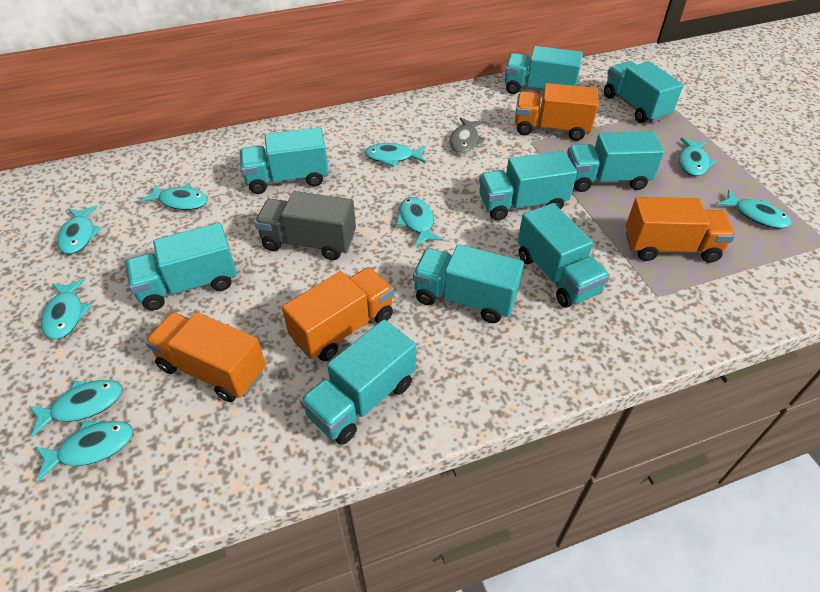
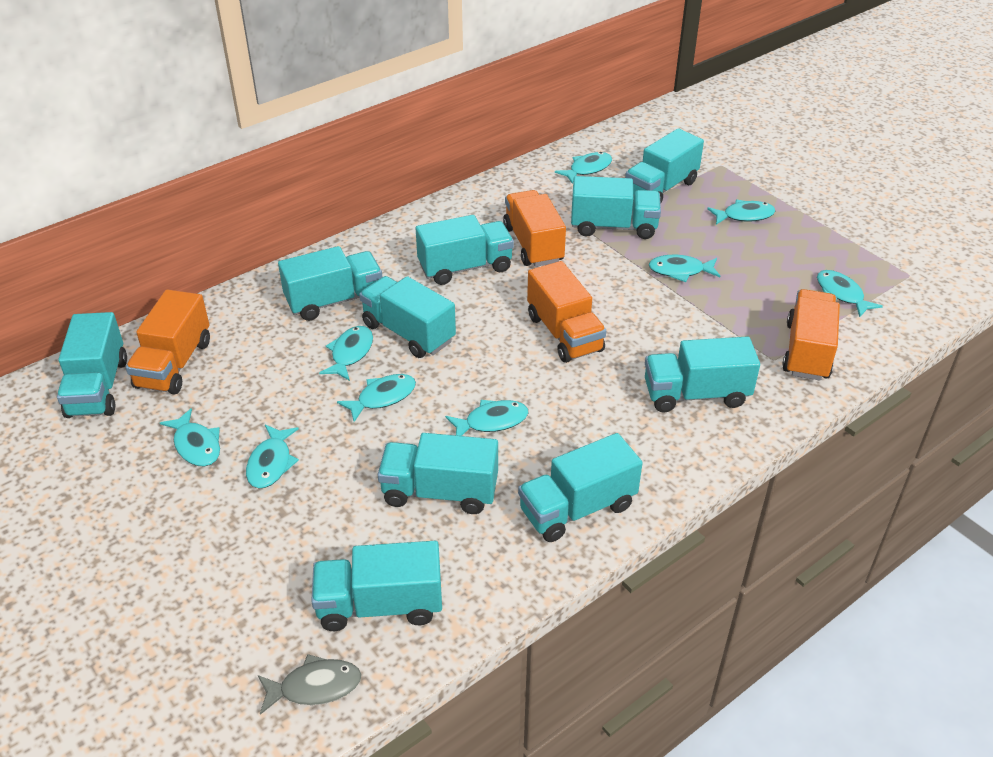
grey truck: [255,191,356,260] = 1 -> none = 0
turquoise truck: [125,223,237,311] [240,127,329,194] [300,320,416,445] [413,244,524,323] [479,151,577,221] [505,46,583,94] [518,203,610,308] [567,131,665,192] [604,61,683,123] = 9 -> [57,312,127,418] [278,246,382,321] [311,541,442,631] [359,276,456,358] [378,433,498,514] [416,215,514,285] [518,433,643,542] [571,176,661,239] [625,128,704,203] [645,336,760,413] = 10

